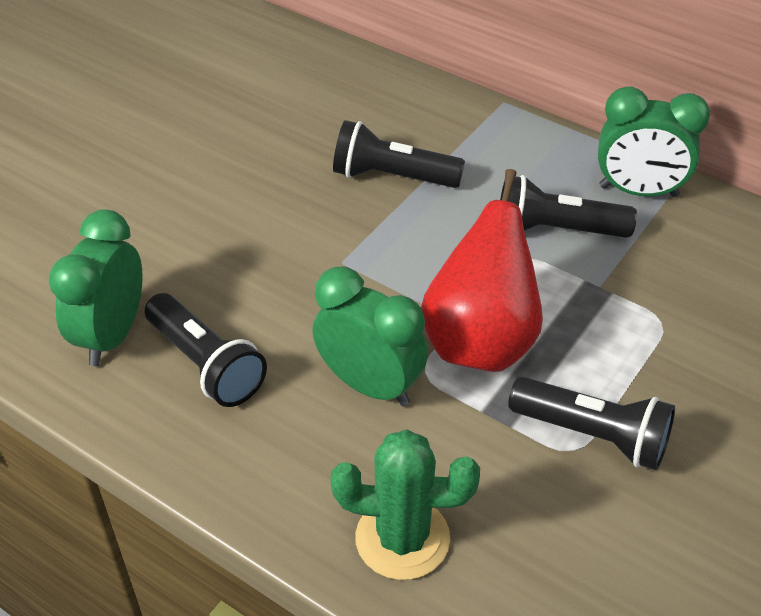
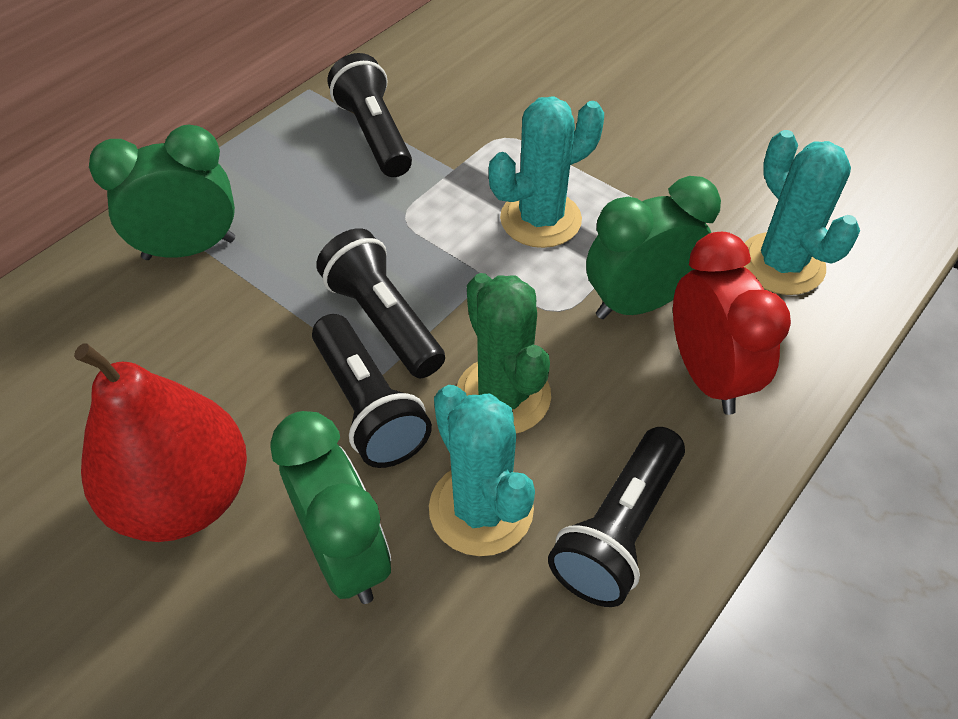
red clock: none = 0 -> [673,232,791,415] = 1
turquoise cactus: none = 0 -> [429,385,535,556] [489,96,604,248] [743,130,860,295] = 3

